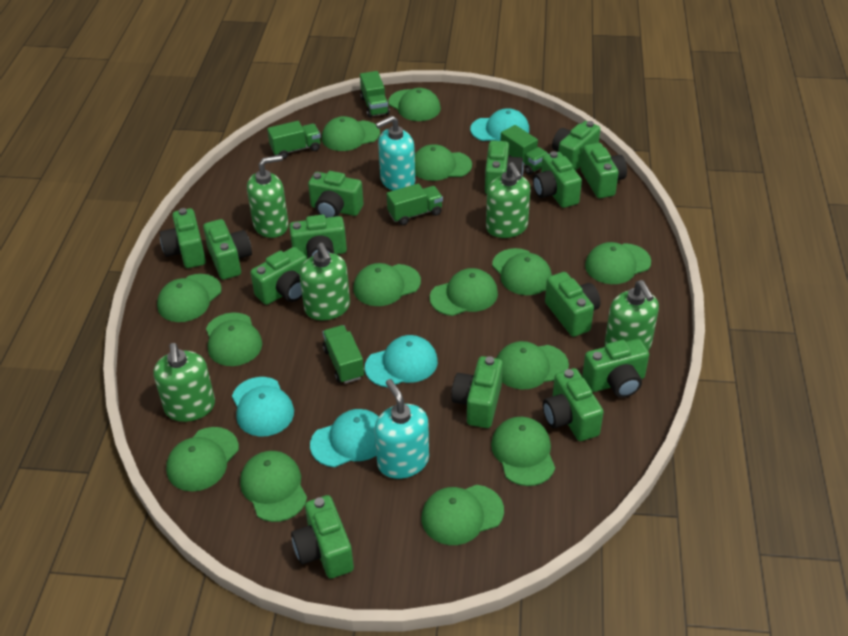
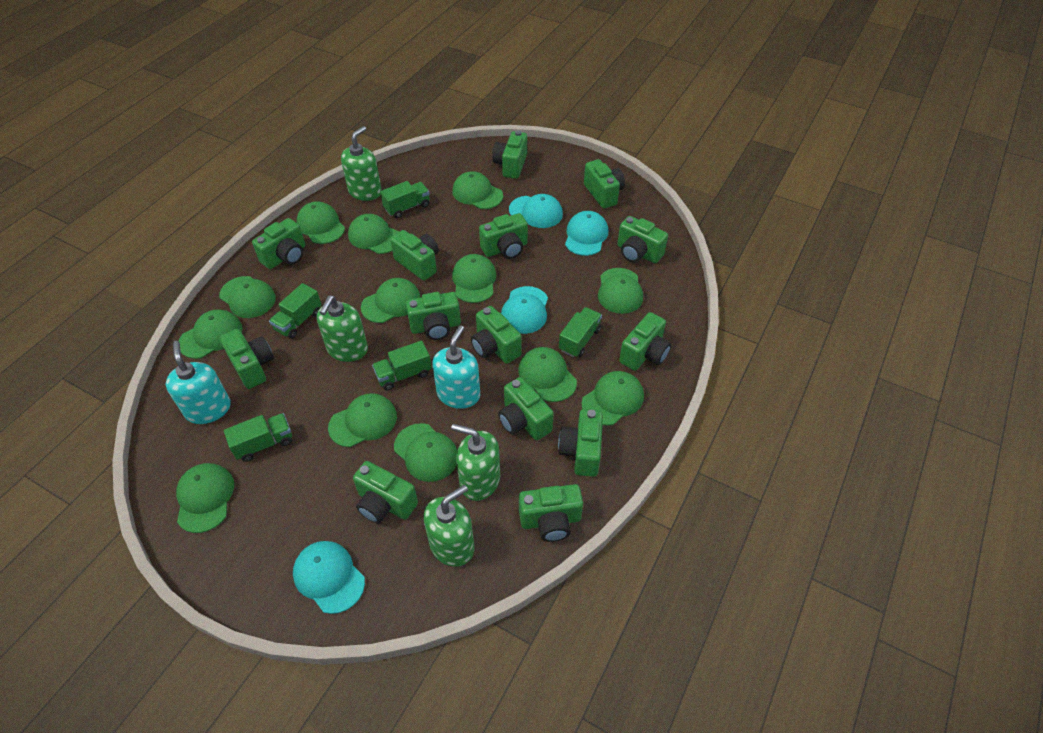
green cap: [157,274,222,322] [166,427,239,491] [206,313,262,366] [240,451,307,522] [322,116,380,151] [353,263,421,306] [388,88,441,121] [415,144,472,181] [421,485,504,545] [430,268,498,316] [491,417,555,486] [492,248,552,295] [496,341,569,389] [585,242,651,284] = 14 -> [176,463,234,533] [179,310,243,359] [219,276,276,318] [296,201,345,244] [328,393,397,447] [348,214,399,254] [361,278,420,323] [394,423,457,482] [452,171,503,209] [452,254,496,303] [518,347,577,402] [582,371,644,426] [598,268,643,314] = 13
green soap dispenser: [153,343,215,422] [247,155,289,238] [299,243,350,320] [486,162,530,238] [605,280,659,350] = 5 -> [317,296,368,362] [341,126,382,201] [424,485,474,567] [451,424,500,501] = 4

